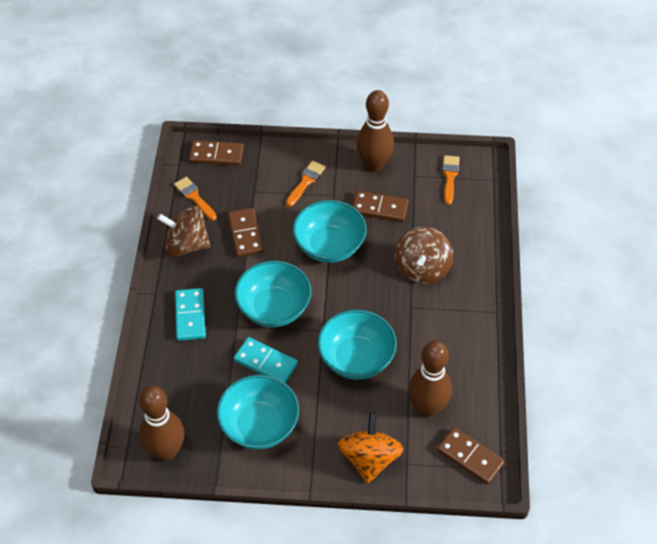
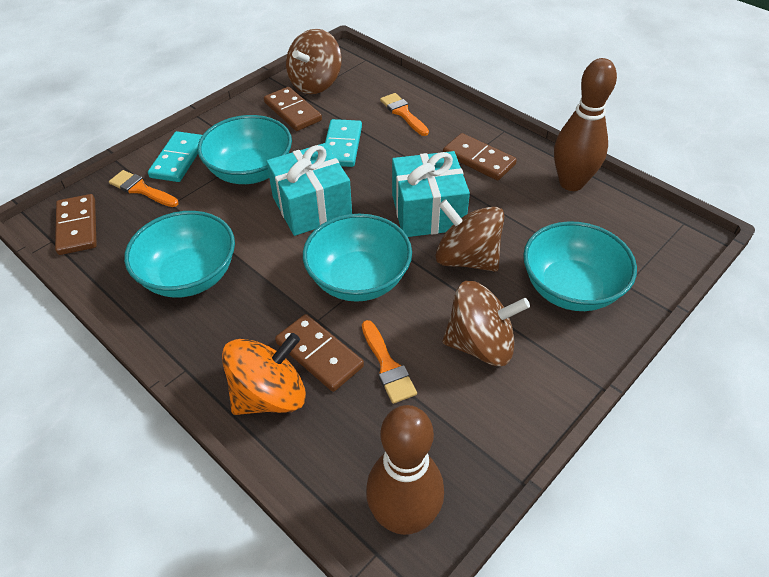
brown bowling pin: [139,386,185,461] [356,90,394,172] [408,340,452,417] = 3 -> [366,405,444,535] [554,58,617,191] = 2
brown spinning top: [157,206,211,257] [394,227,453,284] = 2 -> [286,29,342,94] [436,199,505,272] [443,281,530,366] = 3
turquoise gift: none = 0 -> [266,143,352,236] [392,151,470,237] = 2

